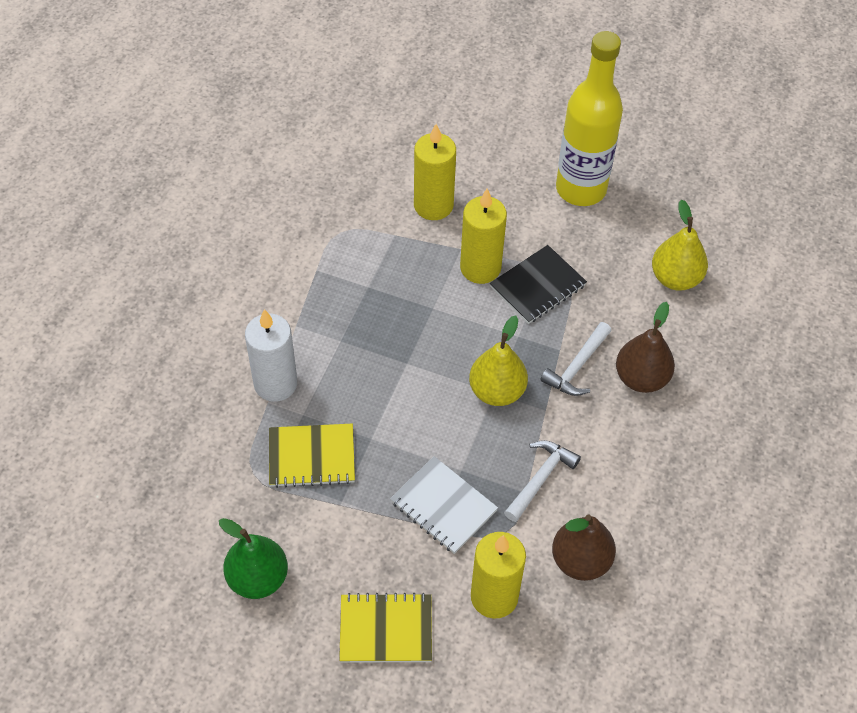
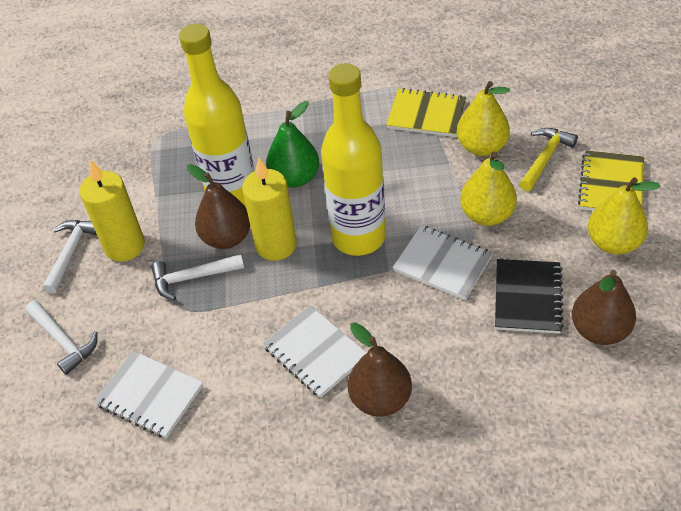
brown pear: [552,515,616,581] [616,302,675,393] = 2 -> [187,164,250,249] [348,323,412,417] [572,270,636,345] = 3
white candle: [245,309,297,402] = 1 -> none = 0
white hammer: [504,440,581,522] [540,322,612,396] = 2 -> [26,300,98,375] [43,220,97,294] [151,254,244,300] = 3
white notebook: [390,456,498,554] = 1 -> [94,351,203,438] [263,305,367,398] [393,225,493,300] = 3
yellow bottle: [556,31,623,206] = 1 -> [179,24,254,207] [321,63,386,256] = 2
yellow candle: [414,124,456,220] [460,189,507,284] [471,532,526,619] = 3 -> [79,160,145,262] [242,158,297,261] = 2
yellow hammer: none = 0 -> [519,128,578,191] = 1
yellow pear: [469,315,528,406] [652,199,708,291] = 2 -> [457,81,510,156] [460,152,517,226] [588,177,660,255] = 3

